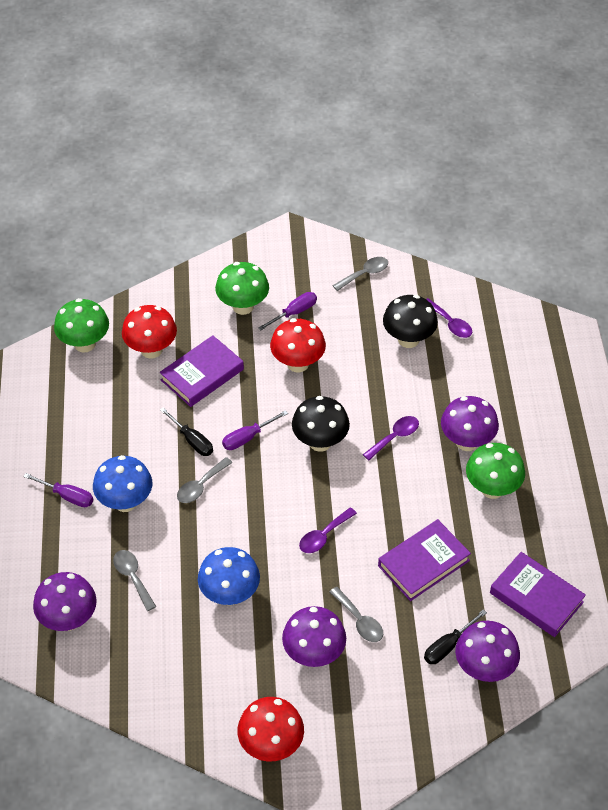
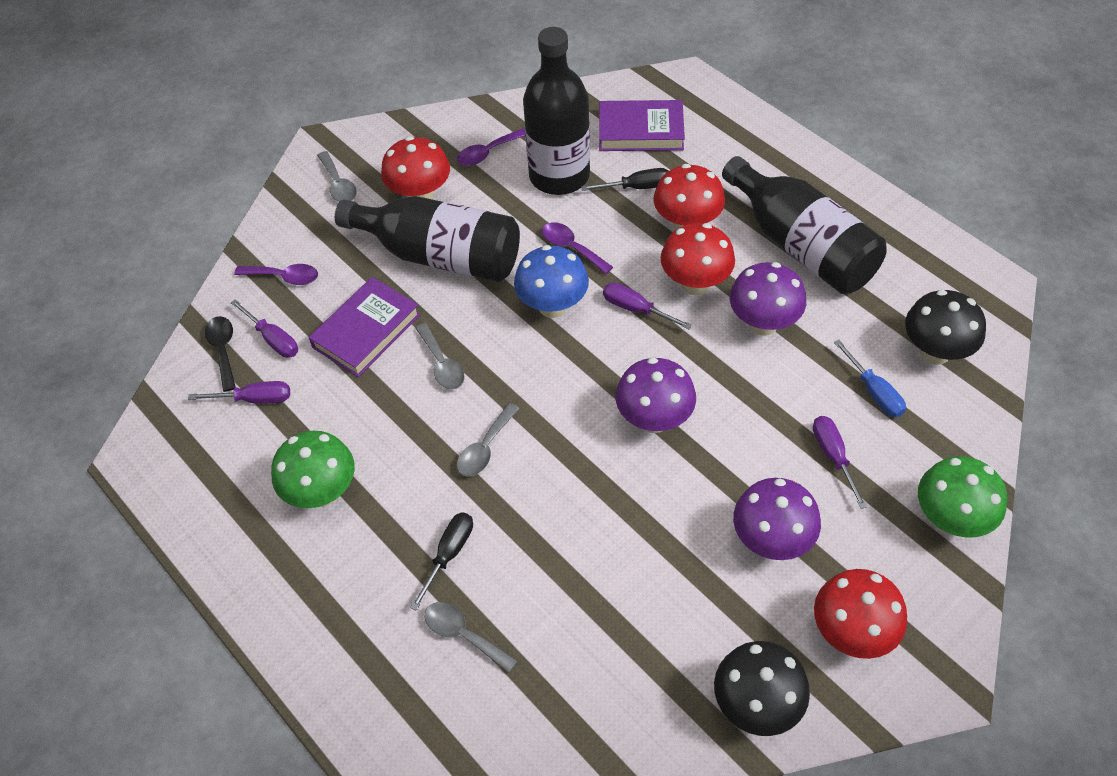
black bottle: none = 0 -> [335,196,520,282] [523,27,590,195] [722,156,887,294] = 3
black spoon: none = 0 -> [205,316,236,392] = 1
blue mushroom: [93,455,152,512] [198,547,260,605] = 2 -> [514,245,589,318] = 1
blue screwdriver: none = 0 -> [834,340,906,417] = 1
green mushroom: [54,298,109,353] [215,262,269,315] [466,443,525,499] = 3 -> [271,431,355,508] [918,456,1007,538] = 2
purple book: [160,335,244,407] [378,519,471,601] [490,552,586,637] = 3 -> [309,277,420,377] [599,100,685,151] = 2
purple mushroom: [33,572,97,631] [282,606,346,667] [441,396,499,451] [455,621,520,682] = 4 -> [616,357,696,433] [729,262,806,336] [733,478,821,560] = 3
purple screwdriver: [23,473,93,507] [222,410,288,450] [258,292,317,330] = 3 -> [188,381,290,404] [231,299,298,358] [603,283,692,330] [813,416,867,509] = 4
red mushroom: [122,305,177,359] [238,697,304,761] [270,318,326,372] = 3 -> [381,136,450,200] [654,164,725,230] [661,223,735,295] [814,569,907,659] = 4

